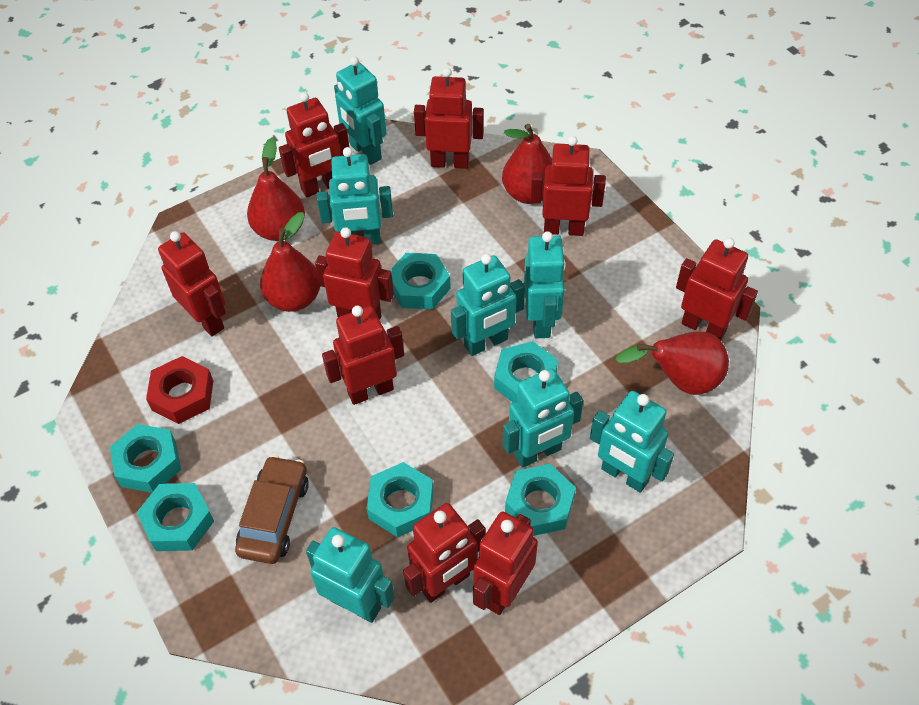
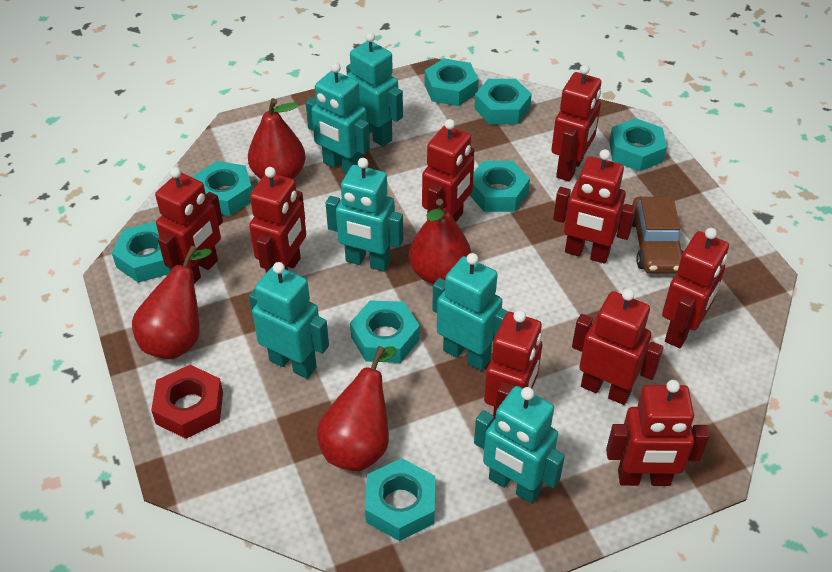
turquoise nut: [110,424,181,493] [137,483,214,551] [367,462,434,537] [390,253,451,309] [494,341,558,403] [505,464,576,536] = 6 -> [112,221,172,283] [193,161,252,216] [350,300,420,363] [365,458,435,541] [425,58,479,106] [470,161,530,212] [474,79,532,124] [609,118,667,171] = 8
turquoise robot: [306,527,395,623] [317,147,393,245] [334,56,387,165] [451,254,525,356] [502,368,583,468] [524,231,566,338] [590,391,674,493] = 7 -> [249,262,329,379] [306,63,370,174] [326,158,403,272] [346,32,403,147] [432,253,509,371] [474,386,565,503] = 6

